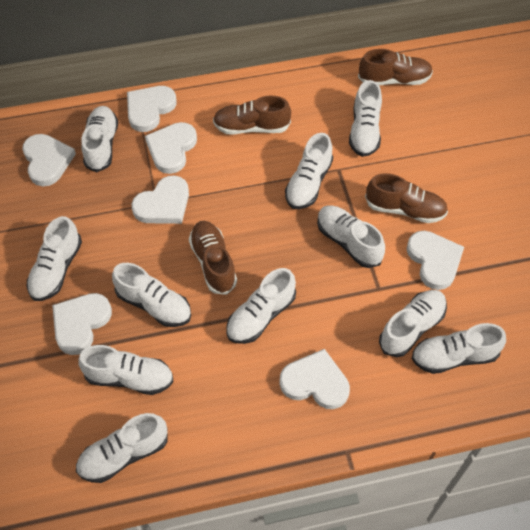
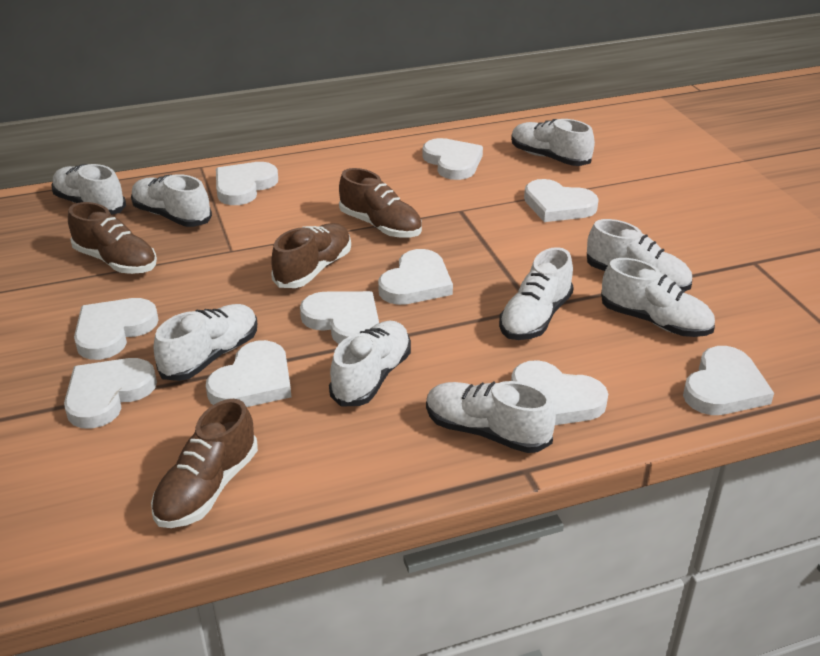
white heart: [22,134,76,186] [52,293,112,355] [127,86,177,132] [131,175,189,224] [145,122,197,174] [279,349,350,409] [407,231,464,290] = 7 -> [64,358,157,429] [74,298,159,360] [206,340,291,407] [216,162,278,205] [300,291,379,344] [378,249,453,305] [423,138,483,180] [511,360,608,425] [524,179,599,222] [683,346,774,415] = 10
white shoe: [27,216,82,301] [76,413,168,483] [79,345,174,395] [81,106,118,172] [112,263,191,327] [226,268,296,344] [285,133,333,209] [317,205,385,268] [349,80,382,157] [379,290,447,357] [412,323,506,374] = 11 -> [51,164,126,215] [131,174,212,227] [154,304,257,381] [329,321,411,407] [426,381,556,453] [499,247,574,340] [511,119,595,166] [587,219,692,291] [601,258,715,337] = 9

